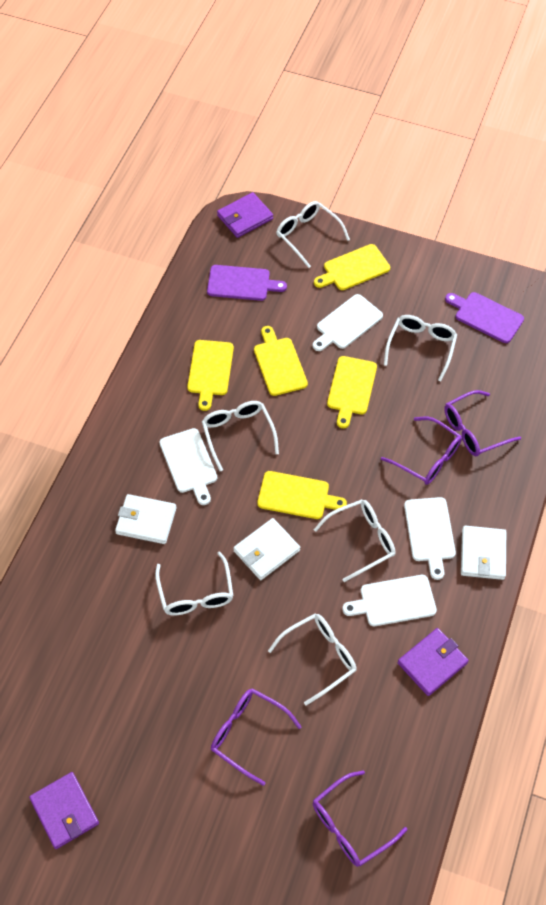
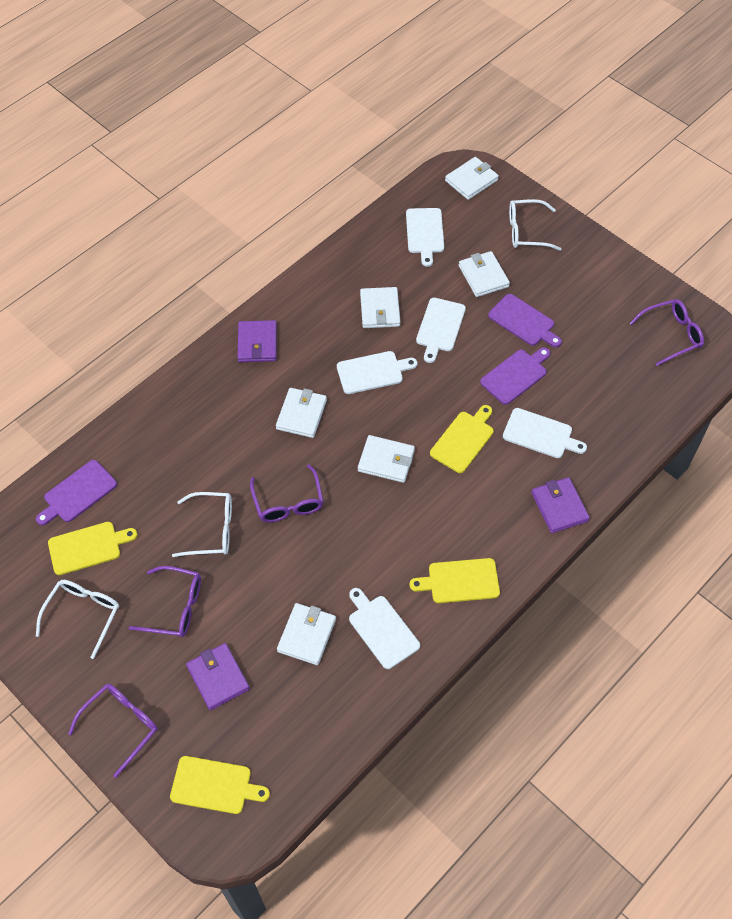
purple cutting board: [207,265,287,301] [445,292,524,343] = 2 -> [36,460,117,525] [480,348,550,405] [488,294,562,347] = 3
white cutting board: [159,428,217,505] [313,294,383,351] [342,575,437,626] [404,497,456,580] = 4 -> [337,351,418,394] [349,588,420,669] [406,208,444,267] [416,298,466,363] [503,408,587,458] = 5
white glasses: [155,551,234,616] [202,401,279,471] [268,613,357,706] [277,201,350,268] [314,499,396,582] [384,315,457,381] = 6 -> [36,580,119,659] [172,492,232,557] [509,199,562,251] = 3
white wallet: [115,494,176,544] [233,518,300,580] [461,526,506,580] = 3 -> [276,388,327,438] [277,603,336,665] [358,435,415,483] [360,287,400,328] [445,157,499,200] [459,251,510,297] = 6
yellow cutting board: [187,340,234,411] [254,326,308,396] [257,471,347,519] [314,244,390,290] [327,356,377,428] = 5 -> [48,522,137,575] [170,756,270,814] [409,558,500,603] [430,405,494,473] = 4

